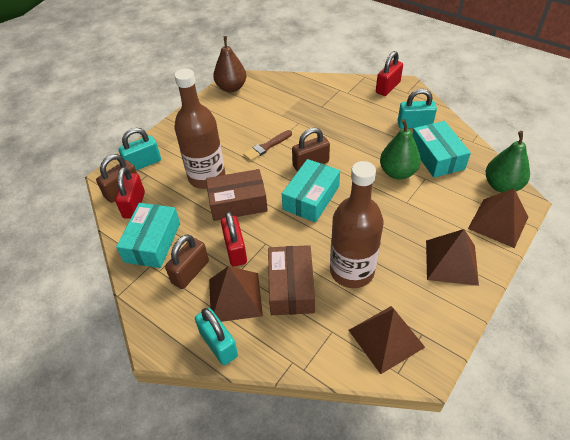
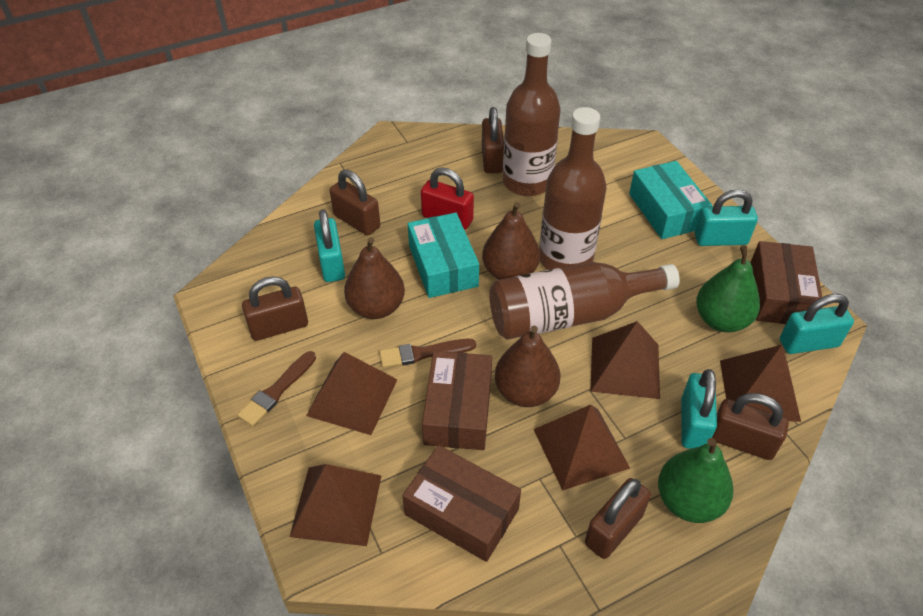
brown bottle: [174,69,225,189] [330,161,384,288] = 2 -> [489,262,680,340] [503,33,561,196] [539,107,606,270] = 3
brown box: [206,169,268,221] [268,245,315,315] = 2 -> [402,445,521,562] [422,351,492,450] [750,241,822,324] = 3
brown brush: [243,130,292,161] = 1 -> [237,351,316,426] [379,339,476,368] = 2
brown padlock: [96,154,137,203] [165,234,209,289] [292,127,330,172] = 3 -> [242,277,308,341] [330,170,380,235] [482,107,504,173] [585,478,651,559] [712,393,789,460] = 5
brown pear: [213,36,247,92] = 1 -> [344,237,405,319] [482,202,540,280] [495,326,560,407] = 3
brown pyramid: [209,266,263,322] [349,306,425,374] [426,229,479,286] [468,188,528,248] = 4 -> [290,464,381,546] [306,352,398,435] [534,405,630,491] [590,321,660,399] [720,345,801,422] = 5
red padlock: [115,167,145,219] [221,211,247,267] [376,51,403,96] = 3 -> [421,168,474,230] = 1
turquoise box: [116,203,180,268] [282,159,340,222] [412,121,471,178] = 3 -> [408,213,479,298] [629,161,712,239] = 2
turquoise padlock: [118,128,161,171] [195,308,238,365] [398,89,437,129] = 3 -> [314,209,345,282] [681,369,717,449] [695,189,758,246] [780,294,854,354] = 4

